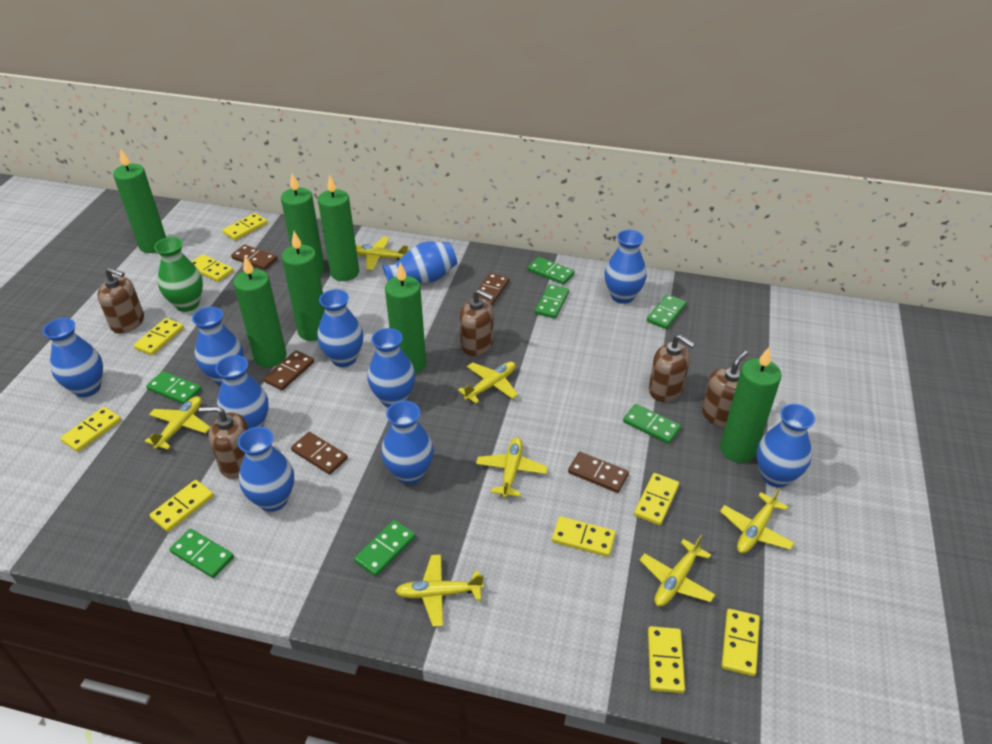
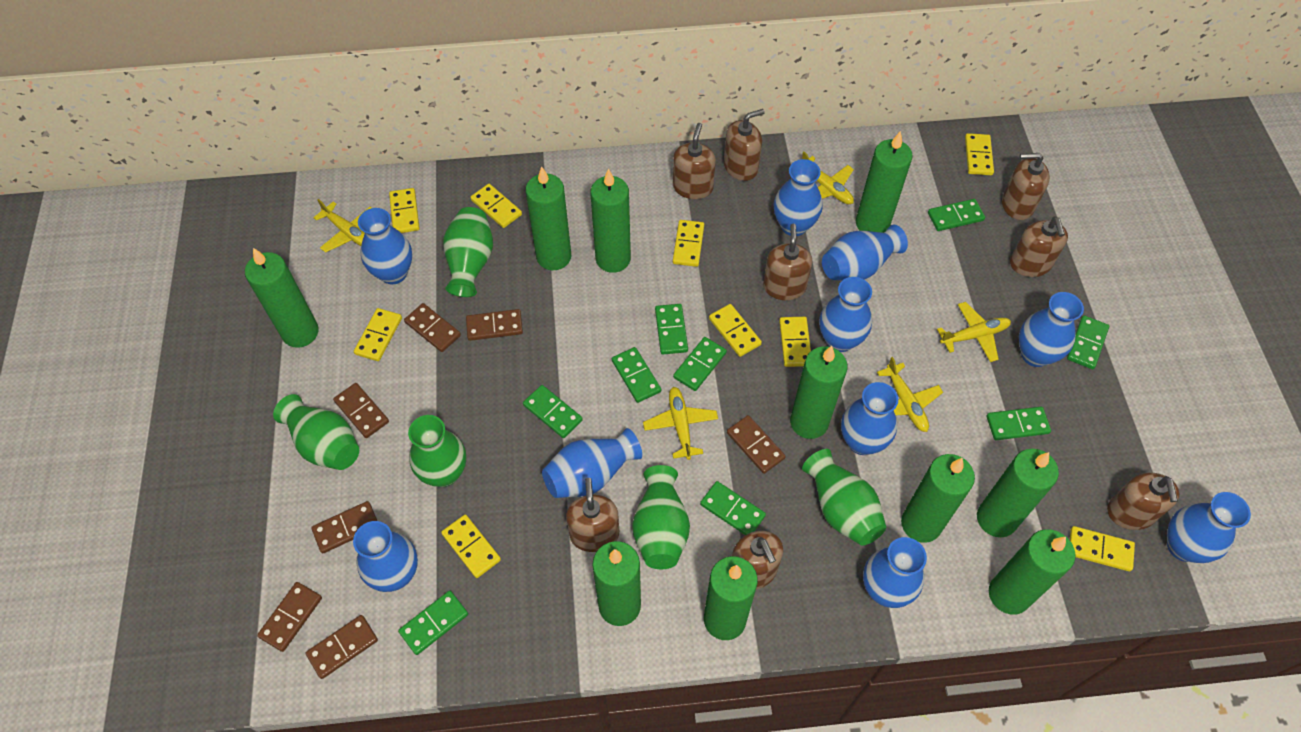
brown domino: [231,245,278,270] [264,350,314,391] [291,432,348,475] [472,273,509,305] [568,452,629,493] = 5 -> [257,582,322,652] [306,615,378,679] [311,501,377,553] [333,383,389,438] [404,303,461,352] [466,309,523,341] [727,415,786,474] = 7
brown soap dispenser: [97,267,144,334] [199,406,248,479] [460,289,494,356] [649,335,695,402] [702,351,748,428] = 5 -> [566,478,619,552] [673,123,716,199] [724,109,765,181] [732,531,783,589] [763,224,812,300] [1002,153,1050,220] [1010,217,1068,277] [1107,473,1179,530] = 8
green candle: [113,149,166,253] [233,256,287,367] [281,173,325,276] [282,231,325,341] [318,175,359,281] [385,262,426,374] [720,347,782,463] = 7 -> [245,248,319,348] [526,166,571,270] [590,169,631,273] [592,541,641,626] [704,556,758,640] [790,346,848,439] [856,131,913,233] [901,454,975,543] [977,449,1059,537] [989,529,1075,615] = 10
green domino: [146,371,202,404] [169,529,234,578] [354,520,415,577] [528,257,575,285] [535,284,569,319] [623,404,681,444] [647,294,687,329] = 7 -> [398,591,468,655] [523,385,583,438] [612,347,661,403] [655,304,688,354] [673,337,727,391] [700,481,766,535] [928,199,985,231] [987,407,1051,440] [1067,315,1109,369] = 9
green vase: [154,237,203,312] = 1 -> [273,394,359,470] [408,415,466,487] [443,207,493,297] [632,465,690,569] [802,449,886,546] = 5
yellow plane: [145,396,210,450] [356,237,409,270] [395,554,484,627] [458,362,518,404] [476,437,548,498] [640,535,716,606] [720,487,794,553] = 7 -> [313,199,372,253] [643,387,718,460] [802,152,854,205] [877,357,943,432] [937,302,1011,362] = 5

